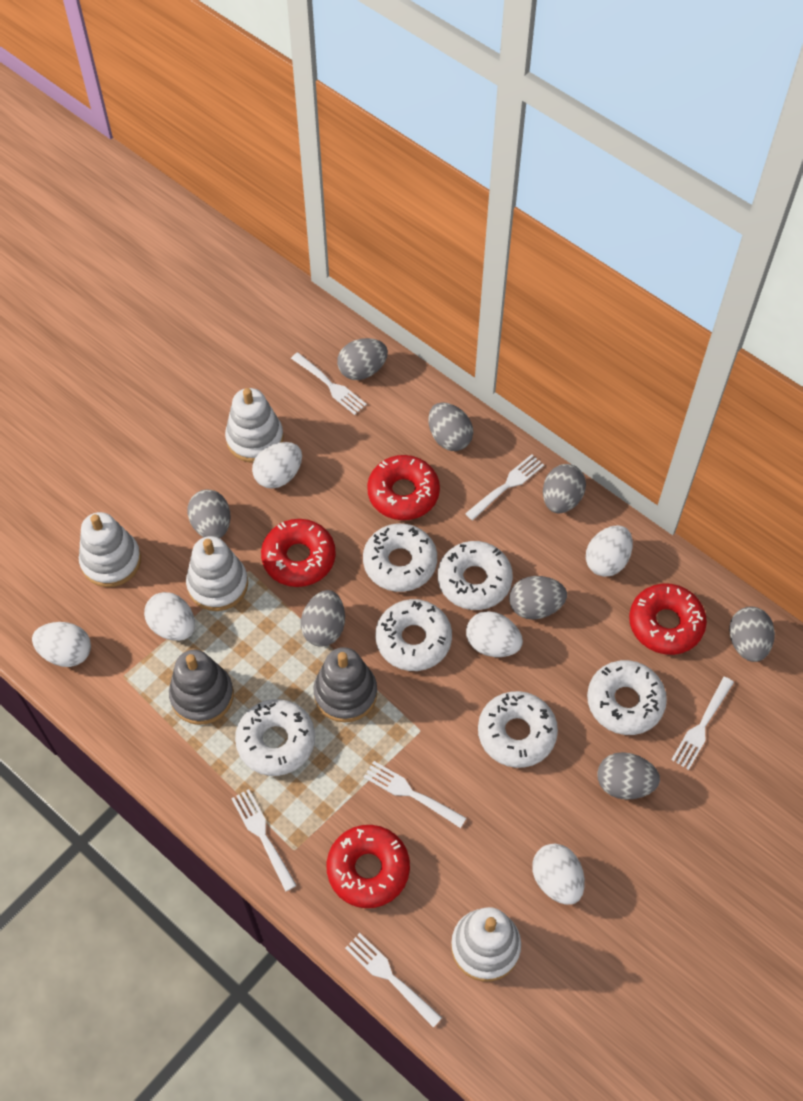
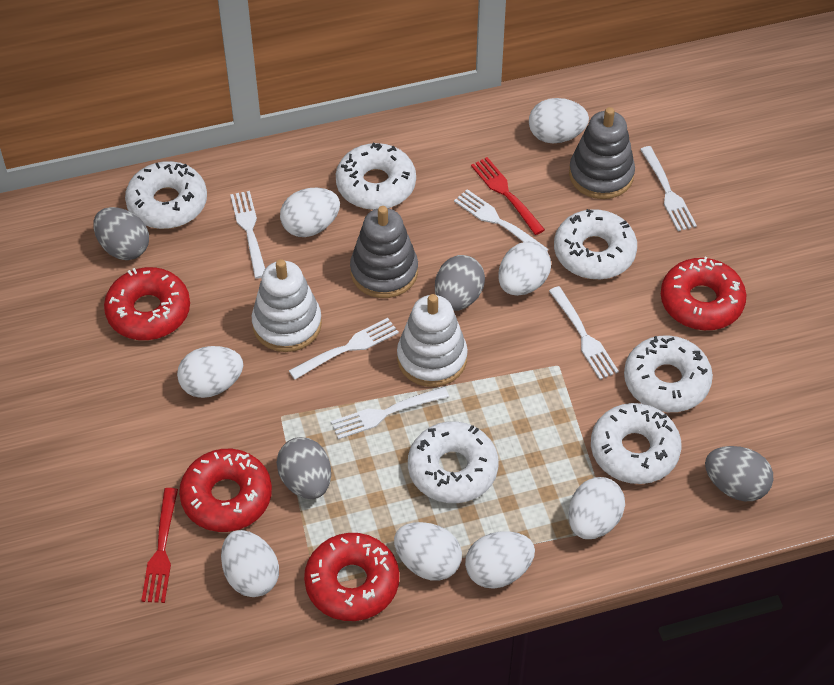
grey egg: [187,490,231,538] [301,590,345,647] [337,338,388,380] [428,402,473,451] [509,576,567,620] [543,464,586,513] [597,752,660,800] [729,607,775,662] = 8 -> [93,207,149,260] [277,437,331,499] [435,255,485,311] [705,446,773,501] = 4
red fork: none = 0 -> [141,488,178,603] [471,157,545,235] = 2
white egg: [32,622,91,667] [144,592,195,641] [252,442,302,489] [466,611,523,657] [532,843,585,905] [586,525,633,577] = 6 -> [177,346,243,398] [221,530,279,597] [280,188,340,237] [394,522,462,581] [465,531,535,589] [498,242,551,296] [529,98,589,143] [568,477,625,539] = 8
white stacking toy: [79,512,141,587] [186,536,248,611] [225,388,284,463] [451,907,521,982] = 4 -> [252,259,322,352] [397,294,468,387] = 2

